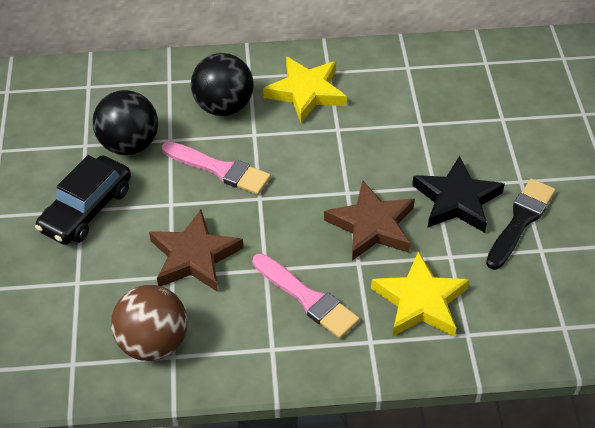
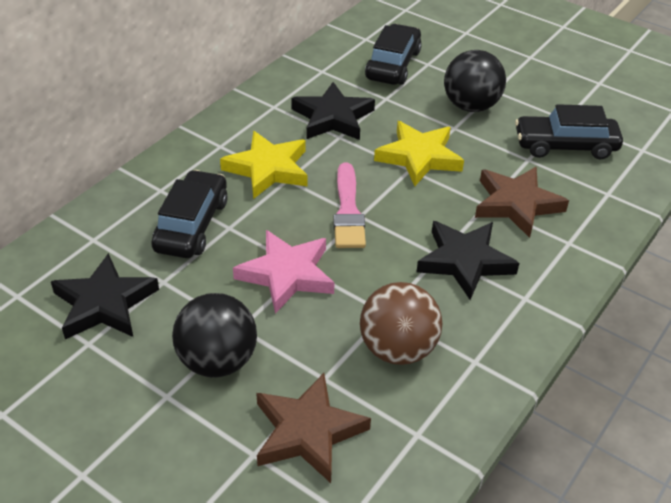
black brush: [486,179,555,270] = 1 -> none = 0
black car: [35,155,131,245] = 1 -> [151,170,228,258] [365,24,422,85] [515,104,623,159] = 3
black star: [412,156,505,233] = 1 -> [51,253,159,339] [291,82,375,140] [417,221,519,300] = 3
pink brush: [162,141,271,195] [253,253,360,339] = 2 -> [333,163,366,248] = 1
pink star: none = 0 -> [233,230,335,314] = 1

